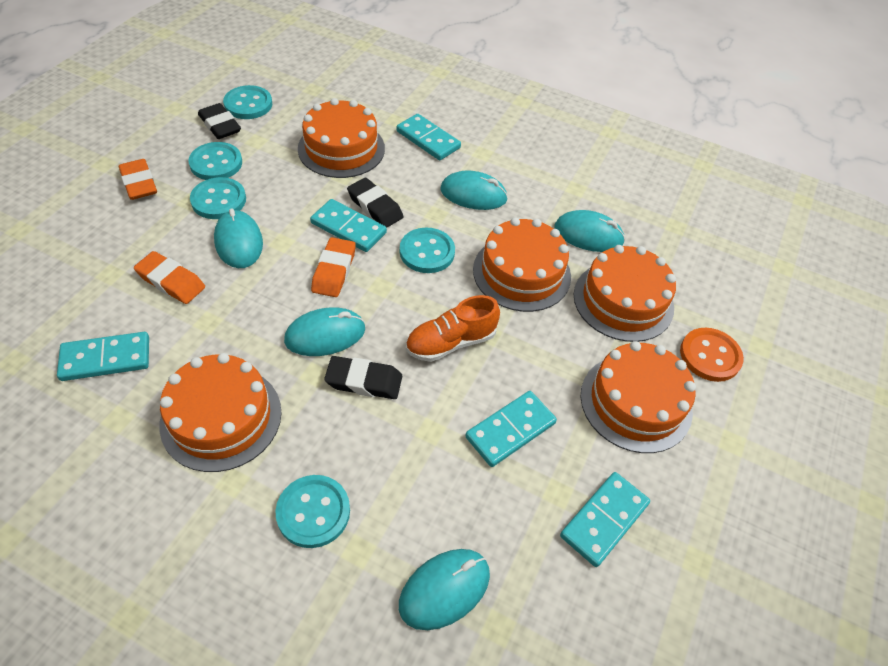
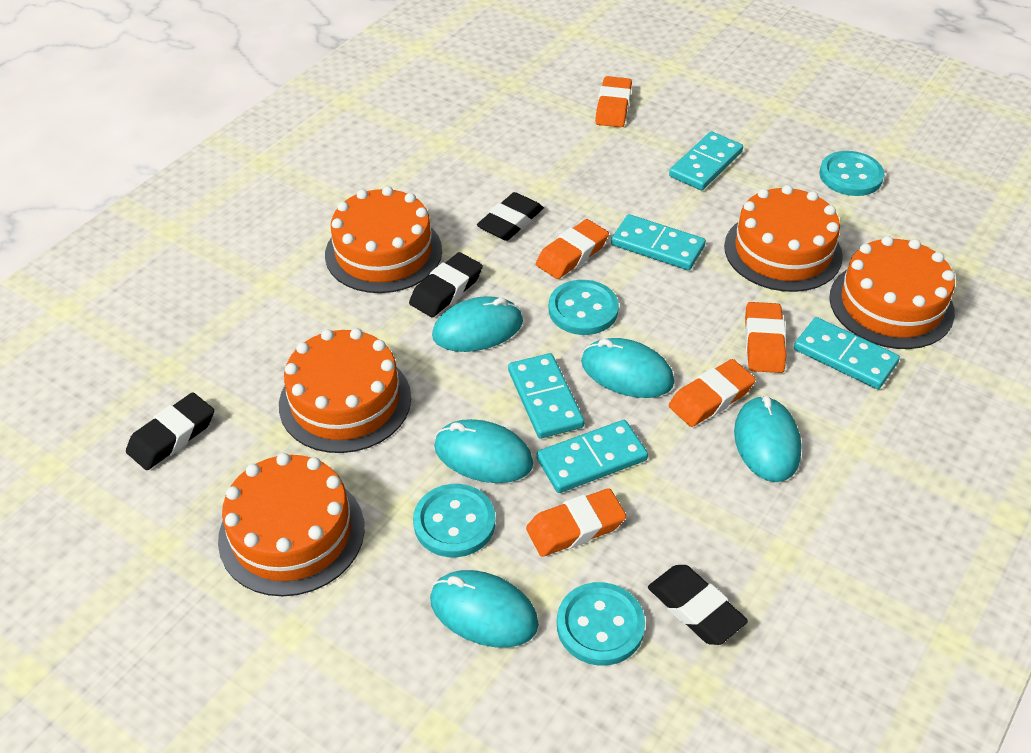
black eraser: [198,103,241,139] [324,356,402,399] [347,178,403,228] = 3 -> [126,392,214,470] [409,252,483,317] [477,192,544,241] [648,565,748,645] = 4
orange button: [680,328,744,382] = 1 -> none = 0
orange eraser: [119,159,157,200] [134,251,205,304] [311,237,356,297] = 3 -> [526,488,626,557] [536,219,609,279] [595,76,632,127] [669,359,756,427] [745,302,786,373] = 5
orange shoe: [406,295,500,362] = 1 -> none = 0
turquoise button: [188,142,242,180] [190,177,246,219] [223,85,272,119] [275,475,350,548] [400,228,455,273] = 5 -> [413,484,495,557] [549,280,619,335] [557,582,645,666] [819,151,884,196] = 4

